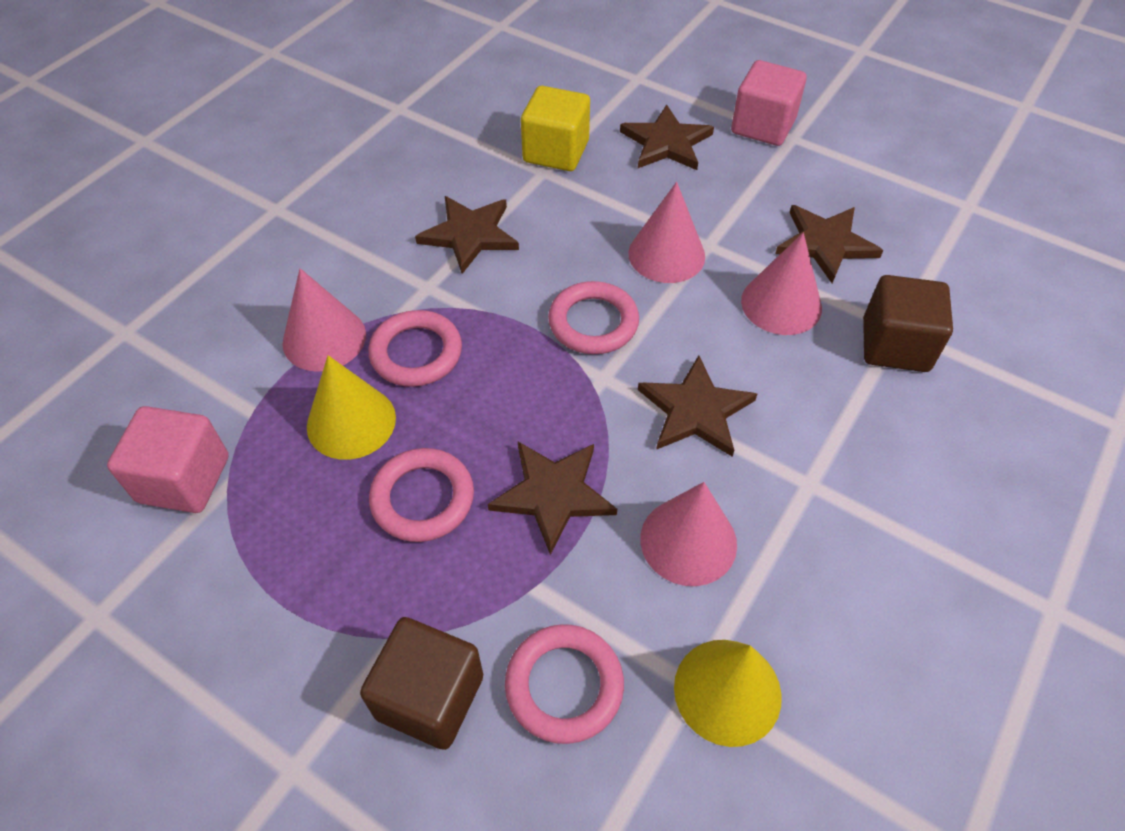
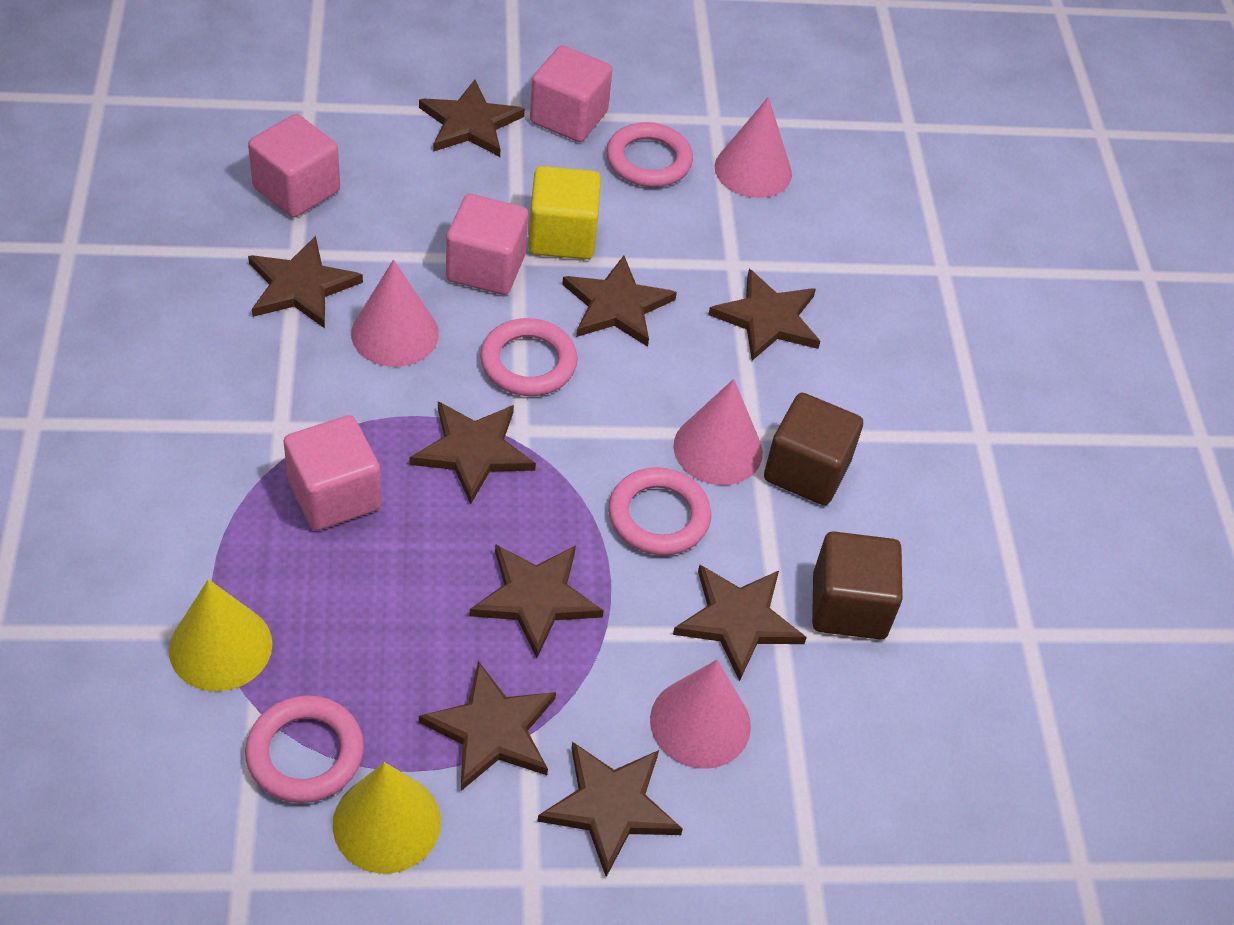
brown star: [415,196,519,274] [488,442,617,555] [620,105,714,170] [638,355,757,457] [775,205,883,283] = 5 -> [248,236,363,329] [410,401,536,504] [419,80,525,157] [419,661,556,791] [469,544,604,658] [537,742,683,877] [562,256,677,347] [673,565,807,681] [708,269,820,361] = 9
pink cube: [107,406,229,513] [731,60,807,146] = 2 -> [248,114,340,218] [284,415,381,530] [446,194,528,295] [530,45,612,142] = 4

